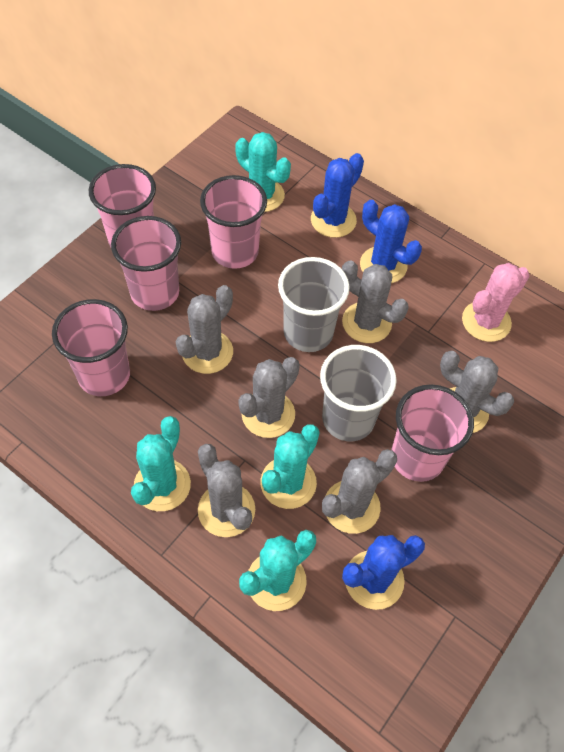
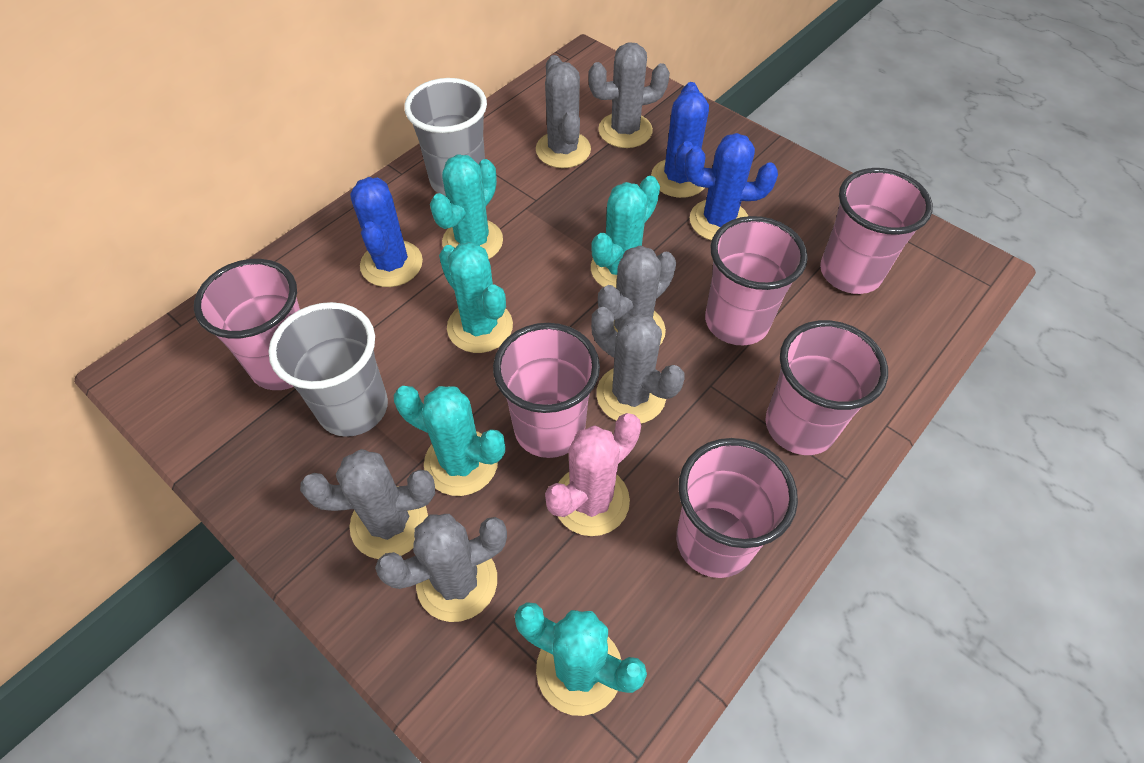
pink cup: [52,299,130,396] [89,164,156,248] [111,216,181,311] [200,175,267,269] [391,384,474,482] = 5 -> [194,259,300,390] [493,323,600,458] [676,438,798,578] [705,216,808,345] [765,320,888,455] [820,168,933,294] = 6
turquoise cactus: [131,416,191,511] [235,132,291,212] [239,530,316,611] [260,424,320,509] = 4 -> [394,386,505,496] [430,154,503,259] [439,242,513,353] [515,602,647,716] [591,176,660,288] = 5

